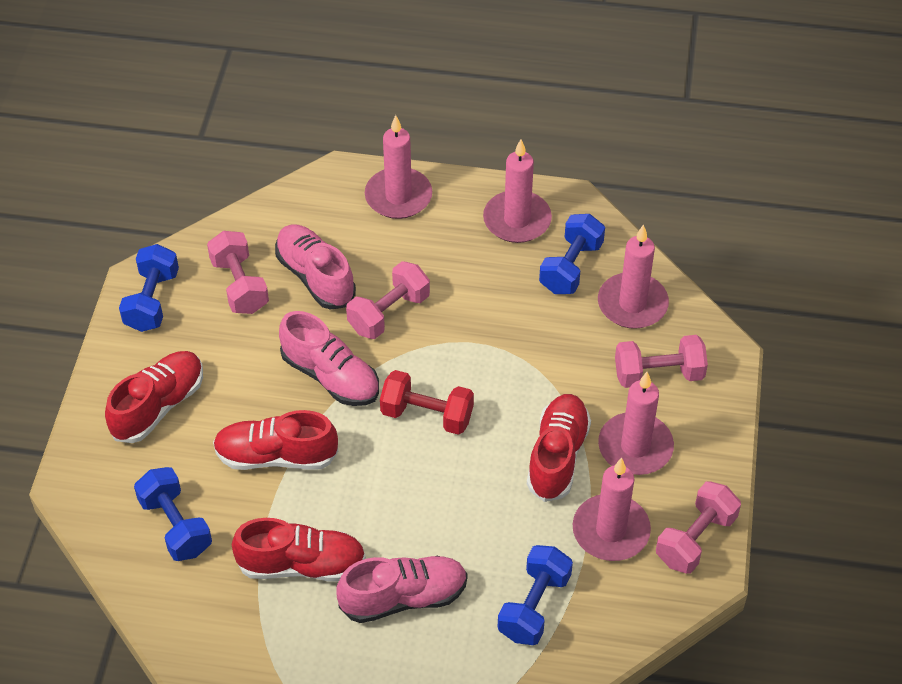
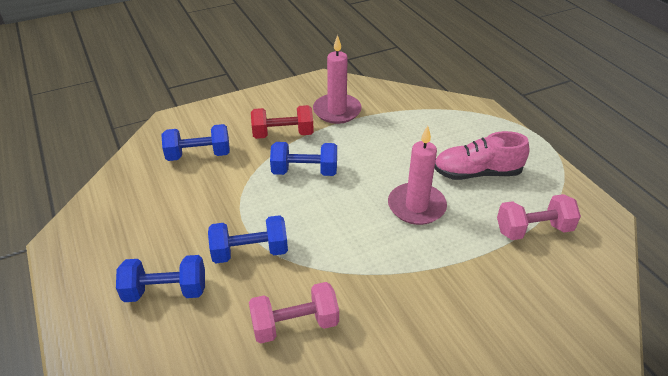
pink candle: [365,115,432,219] [483,139,552,243] [573,458,651,561] [598,224,669,329] [598,372,674,475] = 5 -> [313,35,362,124] [388,126,447,225] = 2
pink dumbbell: [207,231,269,314] [346,261,430,339] [615,335,708,388] [656,481,741,574] = 4 -> [249,282,339,344] [497,194,581,240] = 2
pink shoe: [275,224,356,309] [279,311,379,406] [336,556,468,623] = 3 -> [434,131,530,180] = 1
red shoe: [105,351,203,443] [213,410,338,470] [232,518,366,581] [527,394,591,502] = 4 -> none = 0

